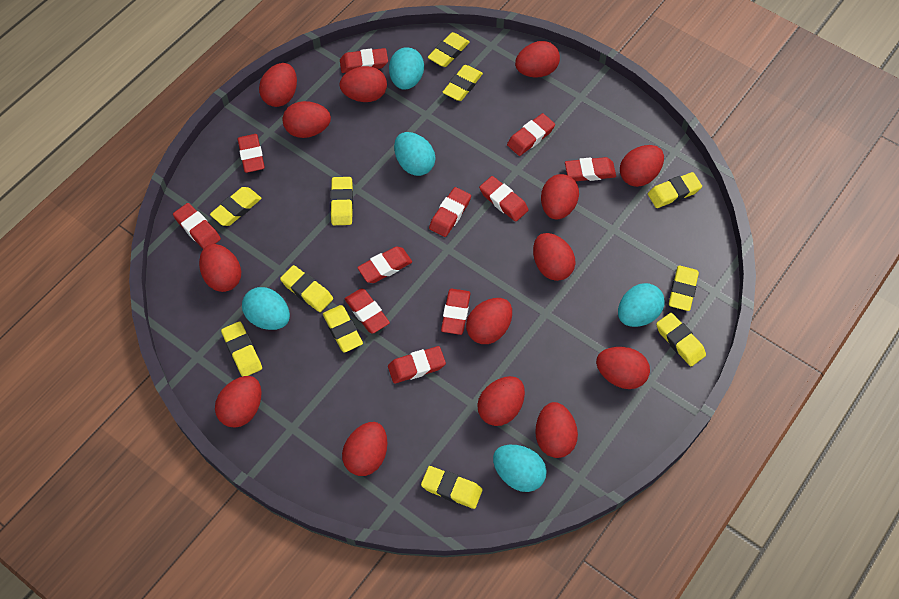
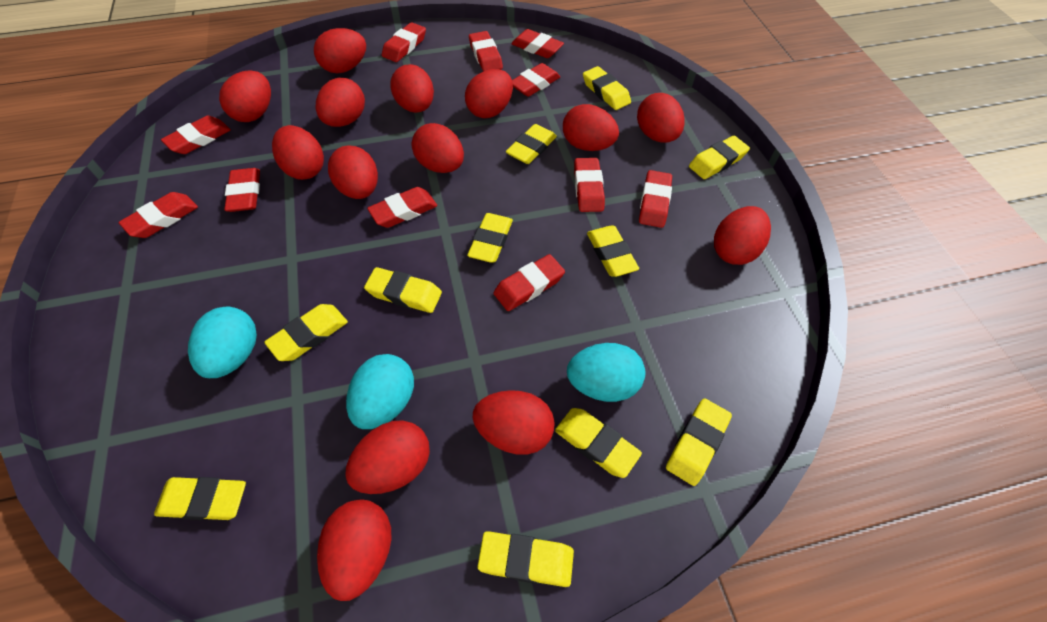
turquoise egg: [242,287,290,330] [389,47,424,90] [394,132,435,176] [493,445,547,492] [618,283,665,327] = 5 -> [188,307,257,378] [346,354,414,429] [567,343,645,402] = 3

